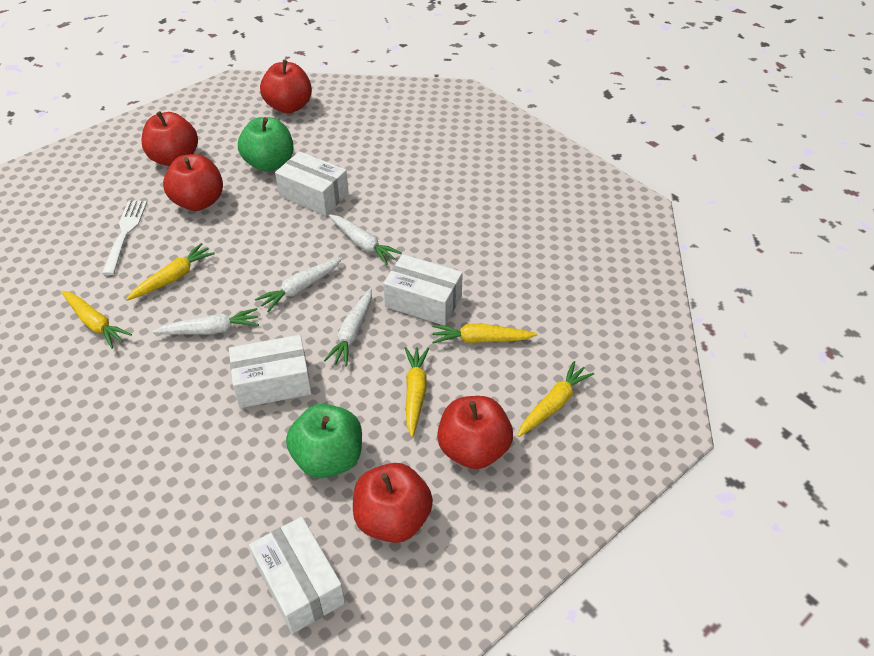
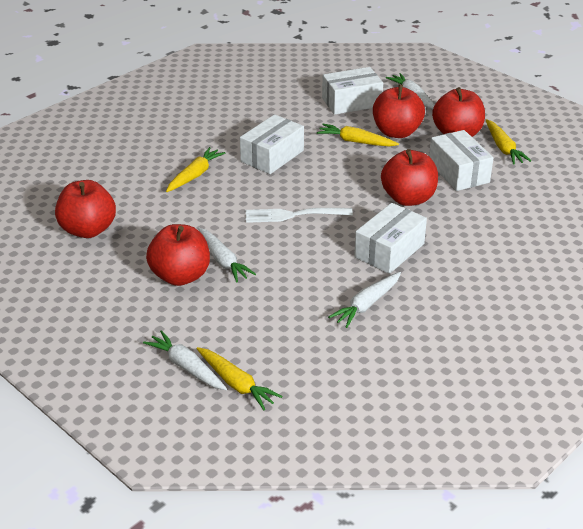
green apple: [238,117,294,172] [286,404,362,478] = 2 -> none = 0
yellow carrot: [62,291,132,349] [126,243,215,301] [405,347,429,437] [432,324,538,343] [518,361,594,437] = 5 -> [166,147,225,192] [197,347,282,410] [317,124,399,147] [486,119,531,165] = 4

